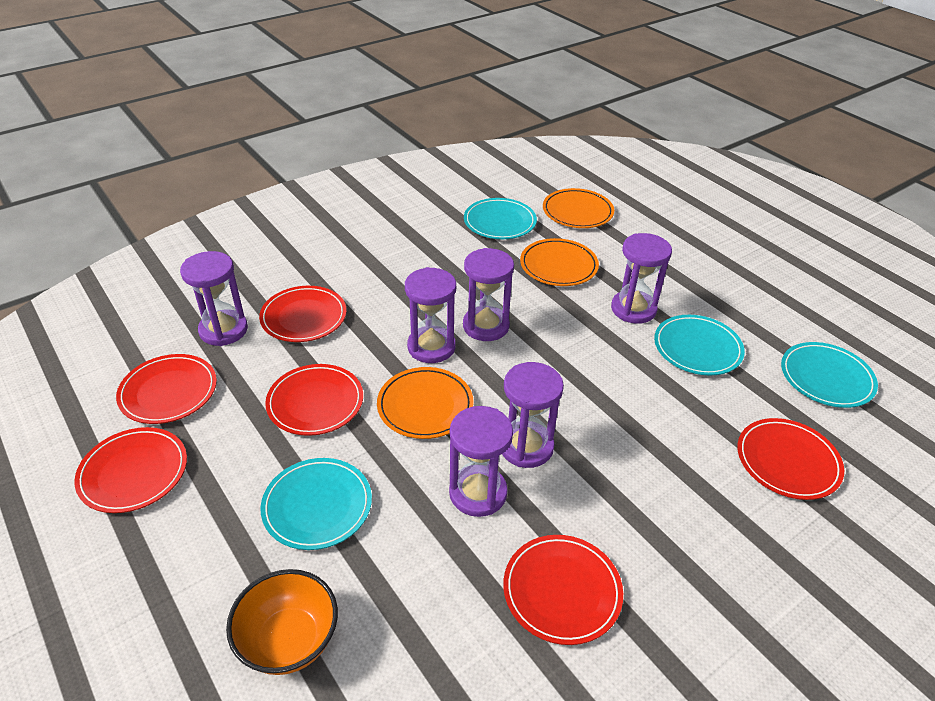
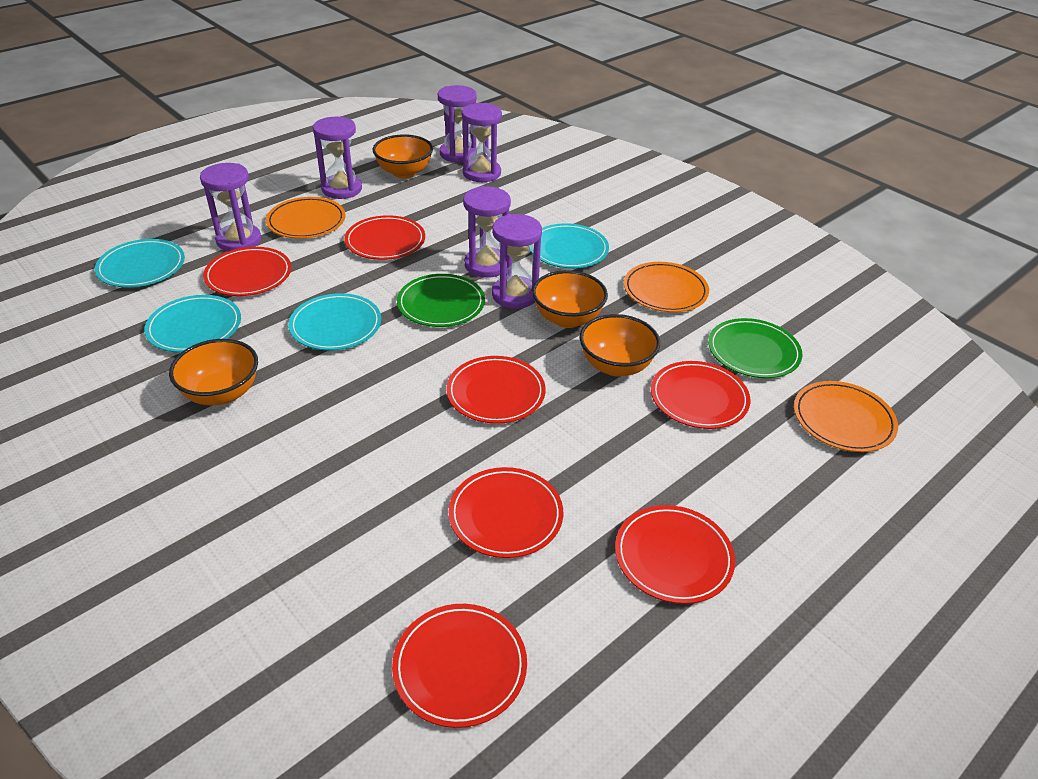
green plate: none = 0 -> [397,274,485,327] [708,318,802,378] = 2
orange bowl: [226,569,338,675] = 1 -> [169,339,258,405] [373,134,433,178] [532,270,608,328] [579,314,660,376] = 4
red plate: [74,427,187,513] [116,354,217,424] [259,286,346,342] [265,364,363,436] [503,535,623,645] [737,418,844,500] = 6 -> [203,247,291,296] [344,215,425,260] [392,604,527,728] [446,356,546,424] [449,467,563,558] [615,505,735,604] [651,361,750,429] = 7

